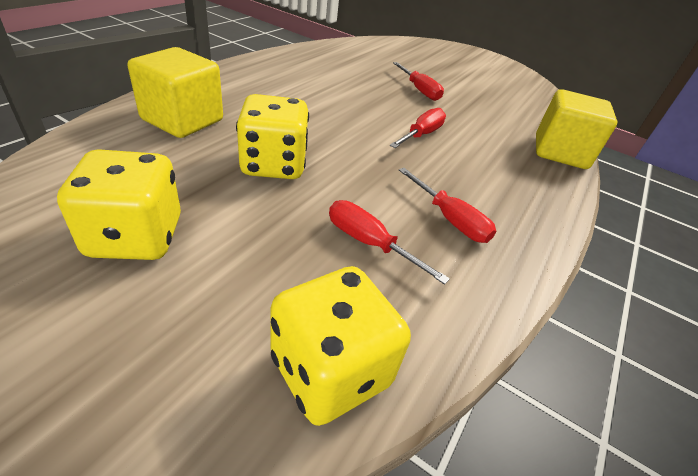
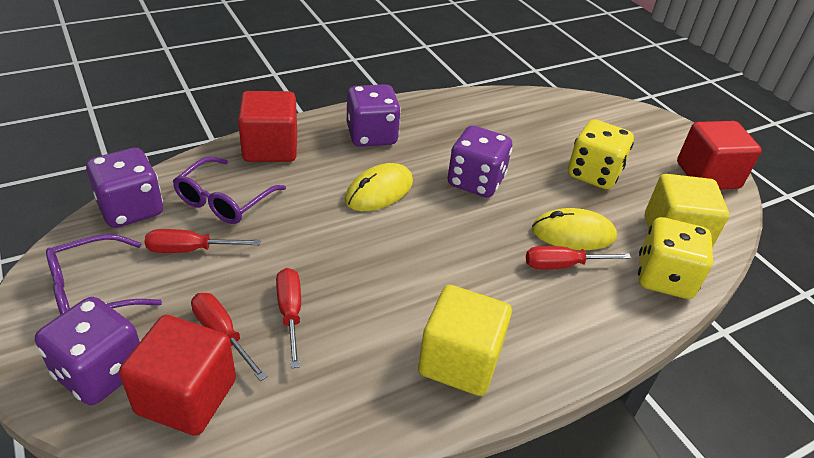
purple dice: none = 0 -> [35,297,140,405] [86,148,163,228] [347,84,401,147] [447,125,512,198] = 4
purple glasses: none = 0 -> [46,234,162,315] [173,157,286,224] = 2
red cube: none = 0 -> [119,315,236,436] [238,91,297,162] [677,121,762,189] = 3
yellow dice: [57,149,181,260] [236,94,309,179] [271,266,411,426] = 3 -> [568,119,634,189] [638,217,713,299] = 2
yellow mouse: none = 0 -> [345,163,413,211] [532,208,617,250] = 2

